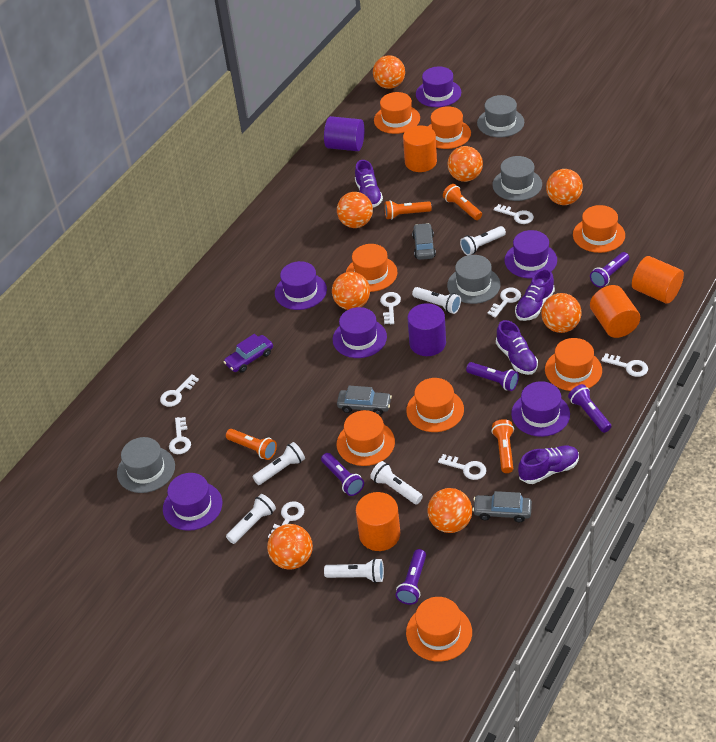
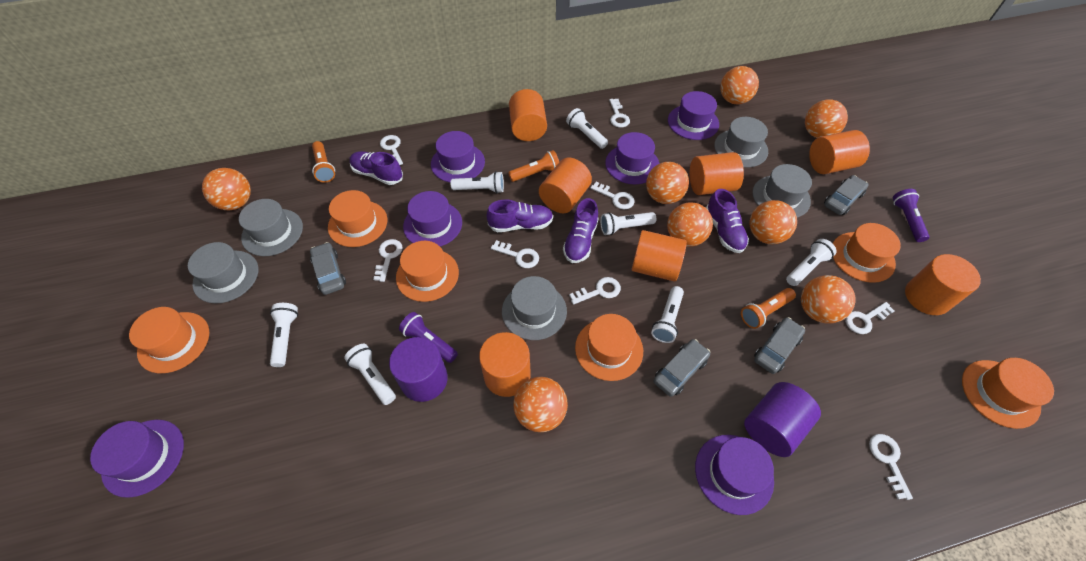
grey car: [337,386,392,415] [412,223,436,260] [472,491,532,522] = 3 -> [310,242,346,295] [653,339,710,397] [754,317,805,374] [824,175,869,215] = 4
grey hat: [117,437,175,493] [447,255,501,304] [477,95,524,137] [492,156,542,201] = 4 -> [188,242,258,304] [239,199,303,256] [502,276,567,340] [714,117,768,168] [752,164,812,218] = 5
orange cylinder: [356,492,400,551] [403,125,437,172] [590,285,640,338] [632,256,684,304] = 4 -> [479,332,531,397] [509,89,547,141] [539,158,592,213] [632,230,687,282] [689,152,744,195] [809,130,870,174] [905,254,981,315] = 7
orange flashlight: [226,429,277,460] [385,200,432,220] [443,184,482,220] [491,419,514,473] = 4 -> [312,141,335,182] [508,150,559,182] [741,288,796,329] = 3
orange hat: [337,410,395,466] [346,244,397,292] [374,92,420,134] [406,378,464,432] [406,597,472,662] [428,106,471,149] [545,338,602,391] [573,205,625,253] = 8 -> [129,307,209,373] [328,190,387,247] [396,241,459,302] [575,314,643,381] [833,223,901,283] [962,358,1054,429] = 6
purple car: [224,334,273,373] = 1 -> none = 0
purple flashlight: [321,453,364,496] [396,549,426,605] [466,362,519,391] [568,384,611,433] [590,252,629,288] = 5 -> [399,312,458,363] [893,189,930,242] = 2
white flashlight: [226,494,276,544] [253,442,305,485] [324,558,384,583] [370,461,423,504] [412,287,461,314] [460,226,506,255] = 6 -> [270,303,298,367] [344,344,396,405] [450,171,504,193] [566,108,608,149] [600,212,656,235] [651,286,684,343] [786,239,836,286] = 7

